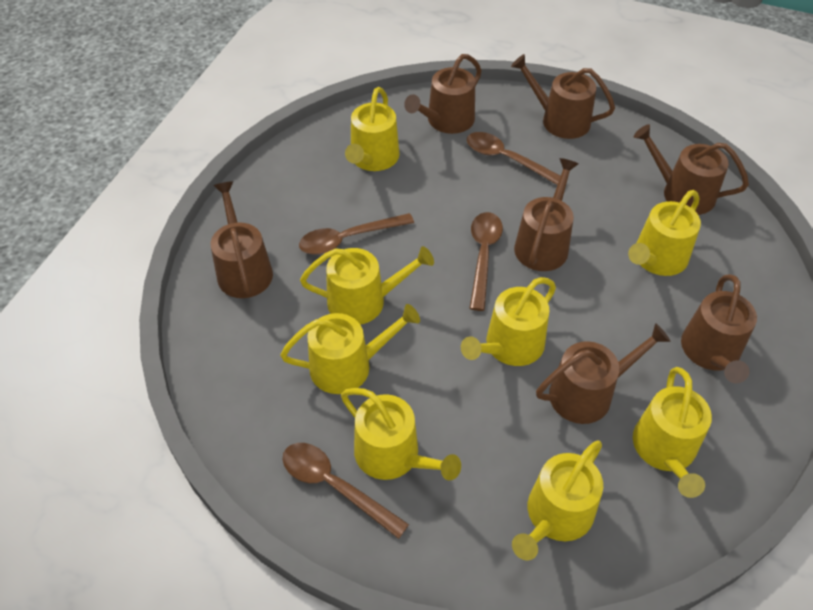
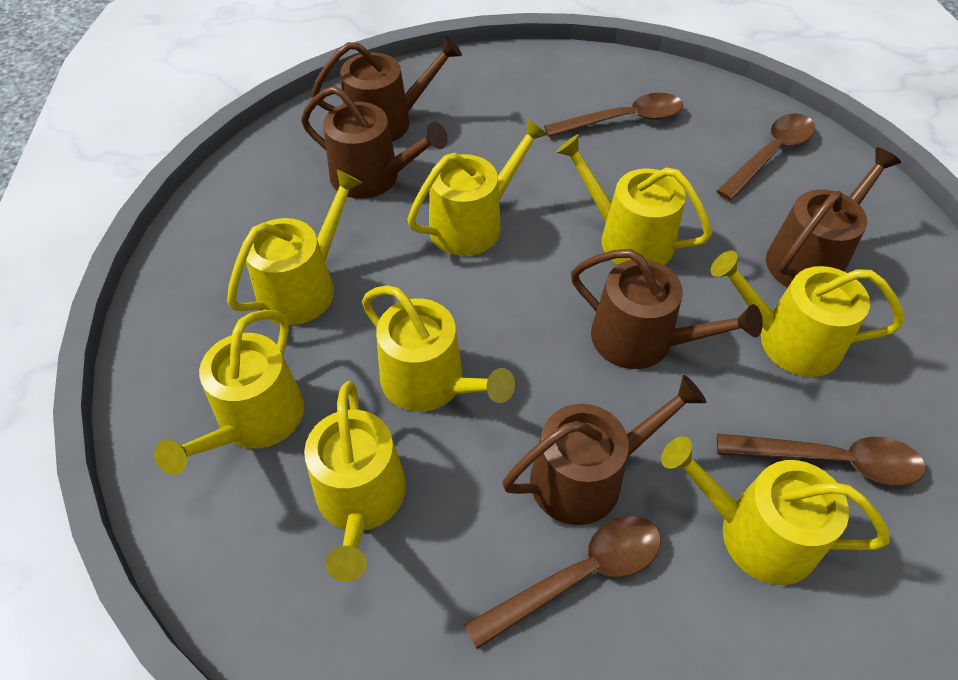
brown watering can: [211,181,273,298] [404,54,482,134] [511,54,615,139] [514,158,578,271] [536,323,671,424] [634,124,749,215] [681,274,757,383] = 7 -> [301,86,448,199] [311,36,462,142] [502,375,707,525] [571,249,763,369] [766,147,901,287] = 5

